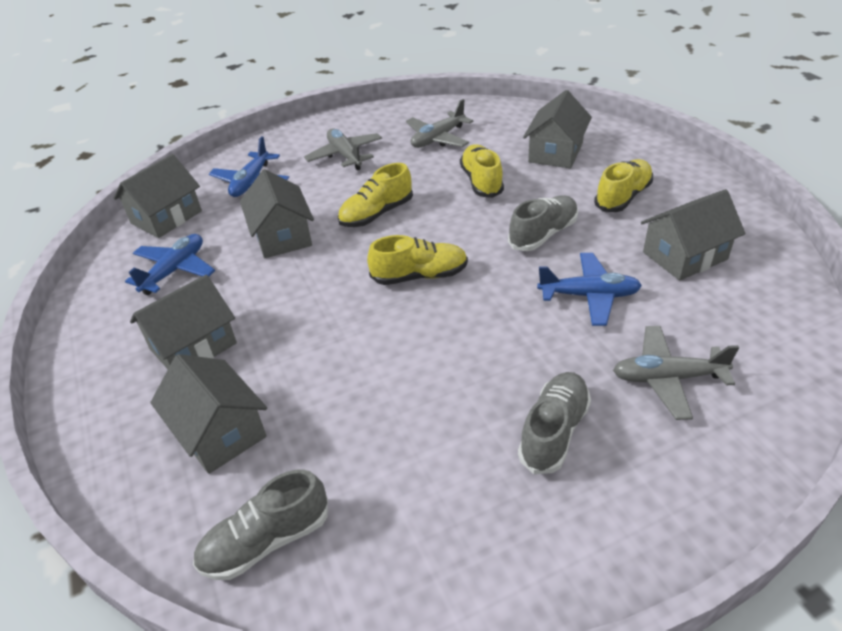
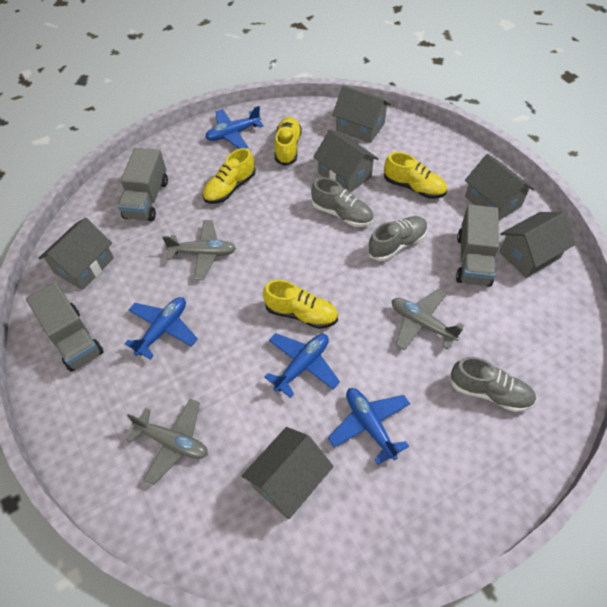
blue plane: [125,234,215,295] [209,136,289,197] [537,253,642,326] = 3 -> [124,297,198,359] [205,106,264,149] [265,333,340,398] [328,388,410,465] = 4
grey truck: none = 0 -> [26,282,104,372] [117,148,168,221] [456,205,499,287] = 3

